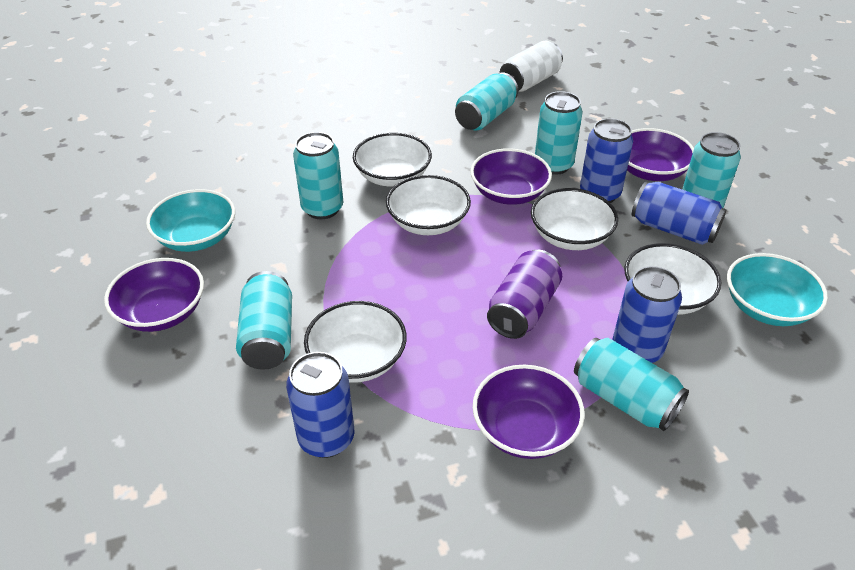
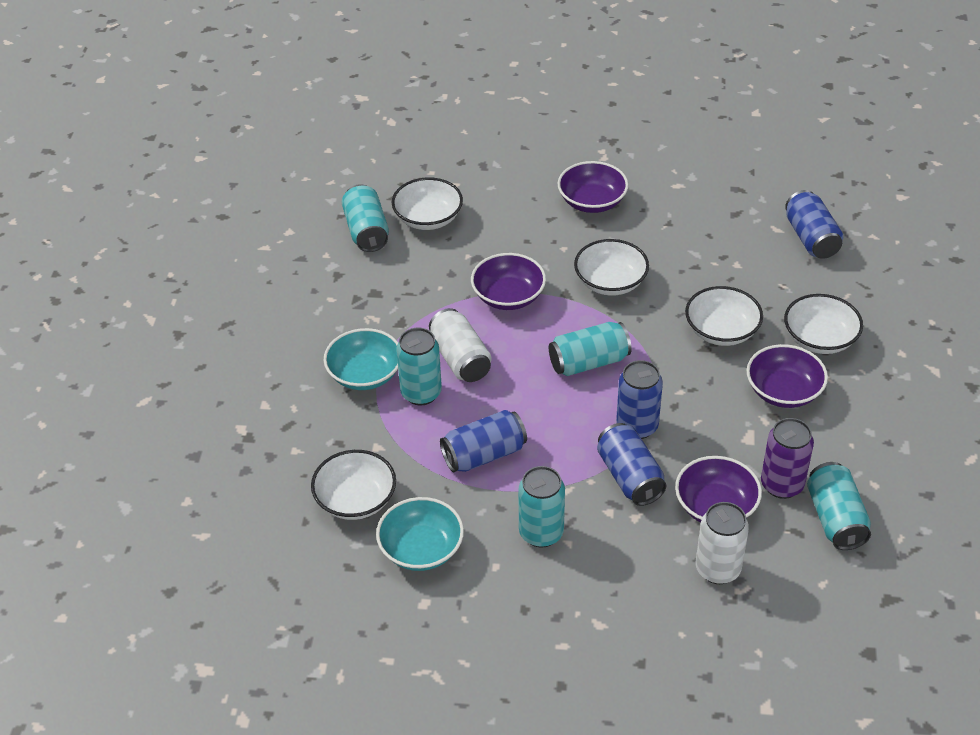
turquoise can: [236,271,292,370] [293,132,343,219] [455,72,518,130] [535,91,583,175] [574,338,689,431] [682,132,741,208] = 6 -> [342,184,389,252] [396,328,442,405] [518,466,565,548] [549,322,632,376] [807,462,871,550] = 5
white can: [500,41,563,92] = 1 -> [429,308,491,382] [696,502,749,584] = 2

